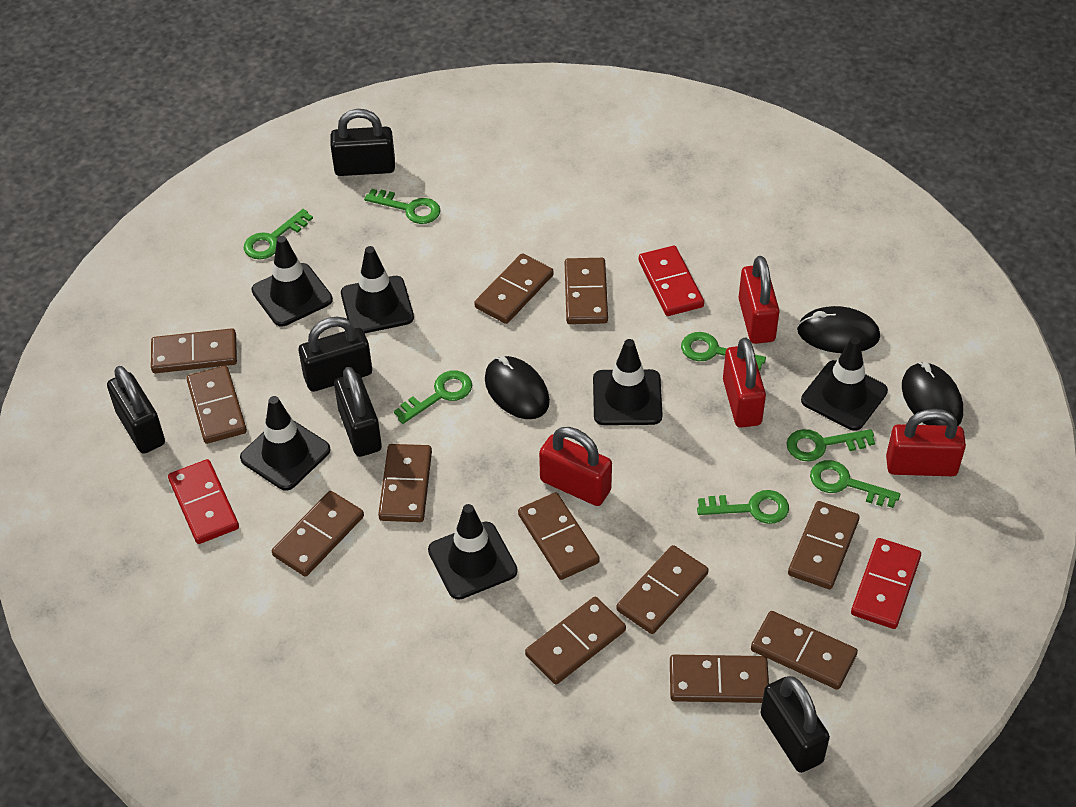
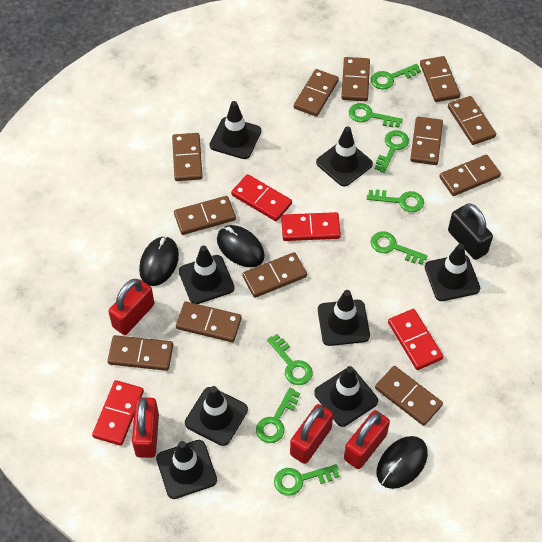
black padlock: [107,366,165,454] [299,316,372,392] [330,109,395,176] [334,367,382,457] [761,676,830,773] = 5 -> [448,203,493,260] = 1
black traffic cone: [240,396,330,491] [252,236,333,326] [341,246,414,333] [428,504,518,600] [593,339,663,425] [801,337,888,431] = 6 -> [156,440,217,499] [179,245,234,304] [185,386,248,446] [209,101,261,159] [314,366,378,427] [316,126,373,187] [318,290,370,346] [425,244,480,301] = 8
green key: [244,209,313,259] [364,189,441,224] [394,370,472,424] [681,332,766,371] [697,490,789,524] [786,429,875,461] [810,460,900,508] = 7 -> [256,388,300,443] [267,334,312,385] [274,464,339,496] [349,103,403,128] [367,190,424,212] [371,64,421,90] [371,231,427,265] [375,130,409,173] = 8
red domino: [168,459,239,544] [639,246,704,316] [851,538,921,629] = 3 -> [92,380,144,446] [231,174,292,221] [281,212,341,241] [388,309,443,370] = 4

